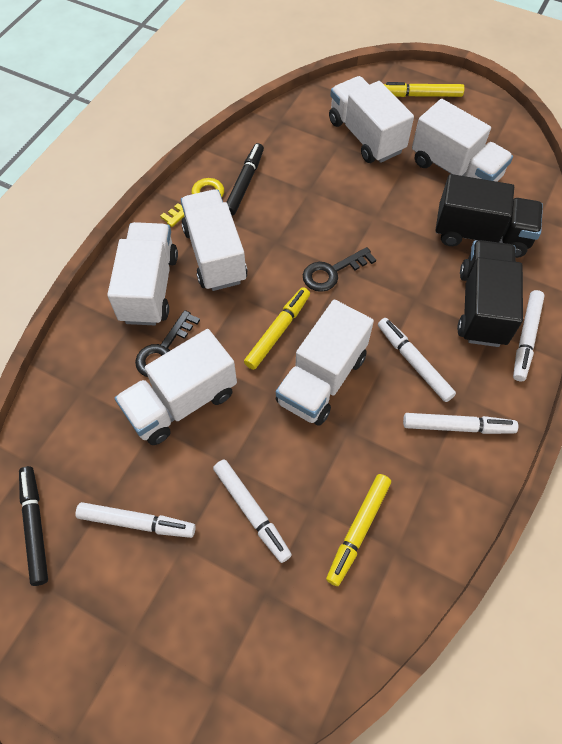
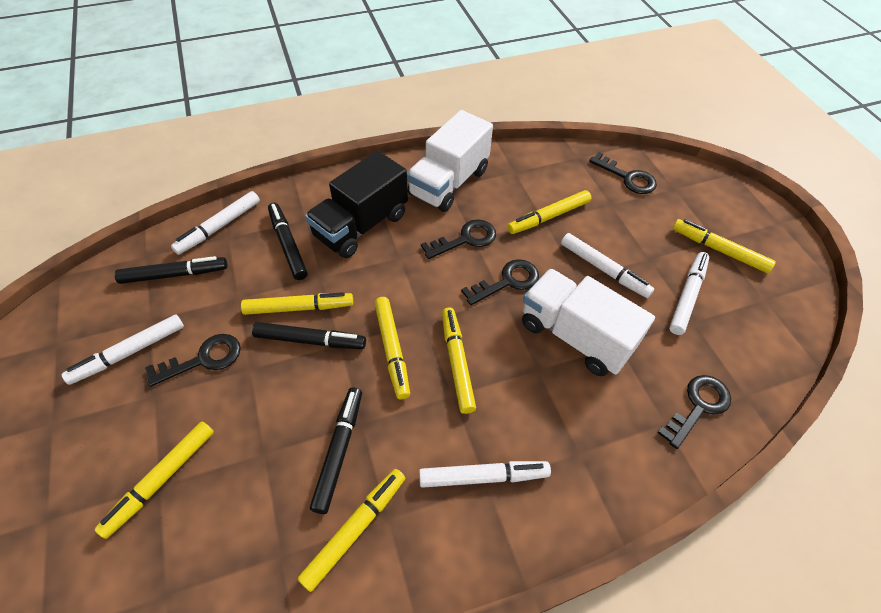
black key: [135,310,200,377] [303,247,376,292] = 2 -> [145,334,241,387] [421,219,496,259] [461,259,539,305] [589,152,657,194] [657,375,731,449] = 5
black marker: [19,466,48,586] [226,143,264,216] = 2 -> [114,256,227,284] [252,322,366,349] [268,203,308,280] [310,387,362,514] = 4
black truck: [436,174,543,258] [457,240,523,347] = 2 -> [305,151,408,258] = 1
white truck: [107,222,178,325] [115,329,237,445] [181,189,248,291] [276,300,374,426] [329,76,414,163] [412,99,513,182] = 6 -> [407,110,493,212] [522,268,655,376] = 2
yellow key: [160,178,224,227] = 1 -> none = 0
yellow marker: [244,287,310,370] [326,474,391,586] [384,82,465,97] = 3 -> [94,422,214,539] [241,292,353,315] [298,469,405,592] [374,297,410,400] [442,307,476,414] [507,190,591,234] [673,219,776,273] = 7

